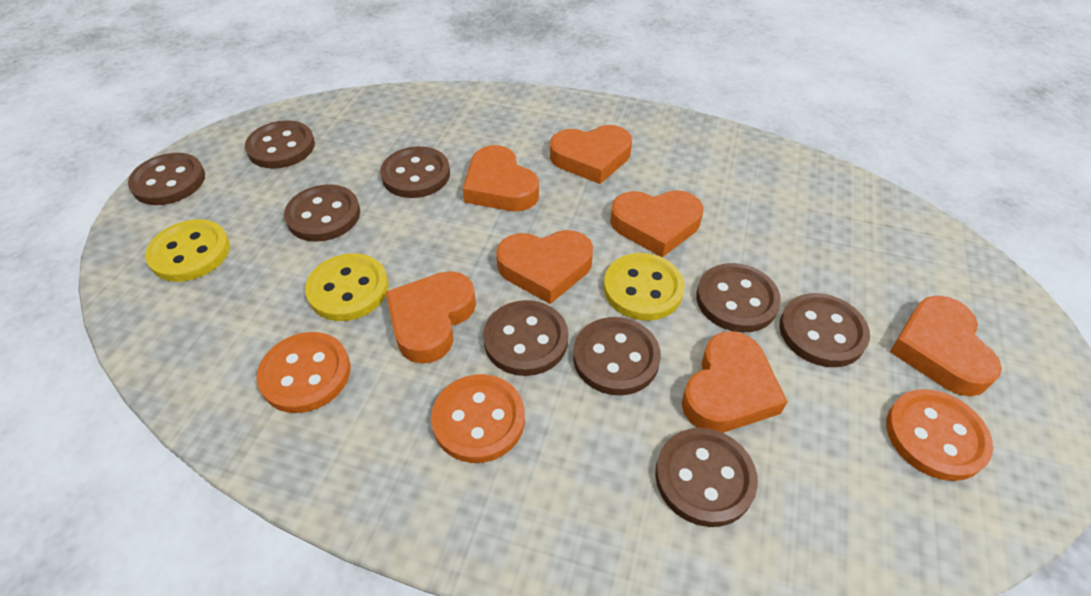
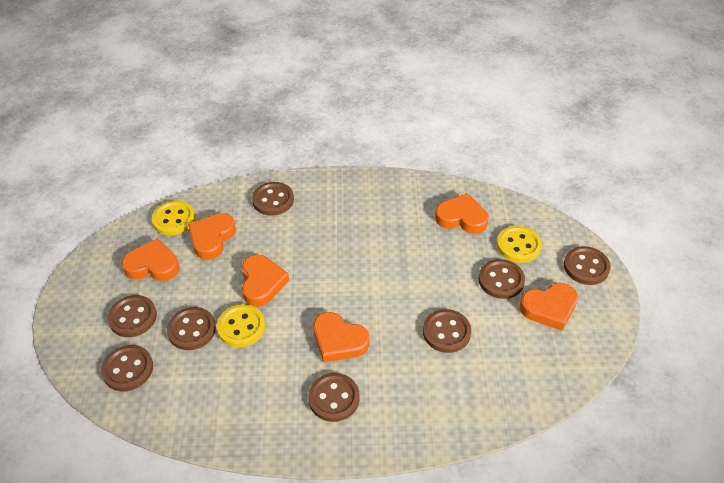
brown button: [128,153,205,205] [245,120,315,169] [284,184,360,242] [380,146,450,198] [483,300,568,376] [573,317,661,395] [655,428,758,527] [696,263,781,333] [779,293,870,367] = 9 -> [101,345,153,391] [108,295,157,337] [167,307,216,350] [252,182,294,216] [308,373,360,422] [423,309,471,353] [478,259,525,299] [564,246,611,285] = 8
orange button: [257,332,350,413] [431,374,525,463] [886,389,993,481] = 3 -> none = 0
orange heart: [386,271,476,364] [463,145,539,211] [496,230,593,304] [550,125,632,184] [610,190,703,257] [681,331,787,433] [890,295,1002,396] = 7 -> [122,238,179,281] [188,213,236,260] [242,255,289,307] [313,312,369,362] [435,193,489,234] [520,283,578,331] = 6

